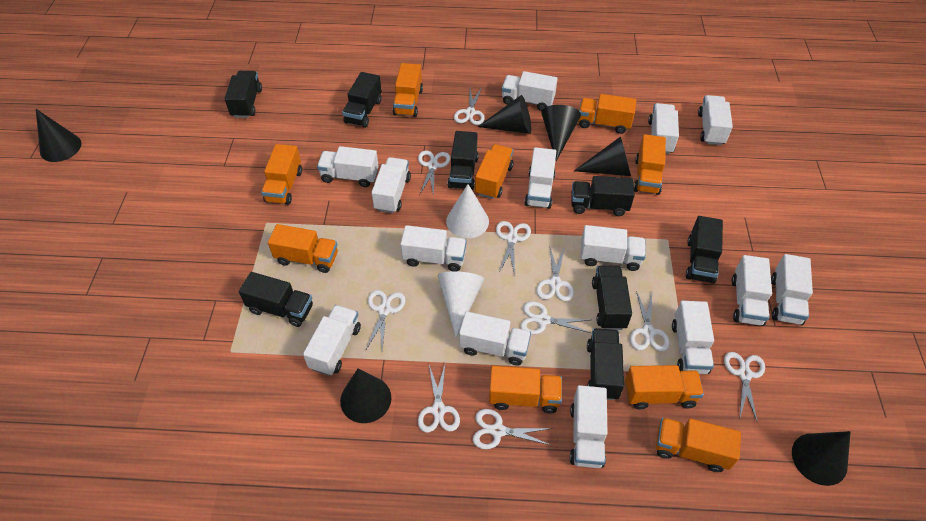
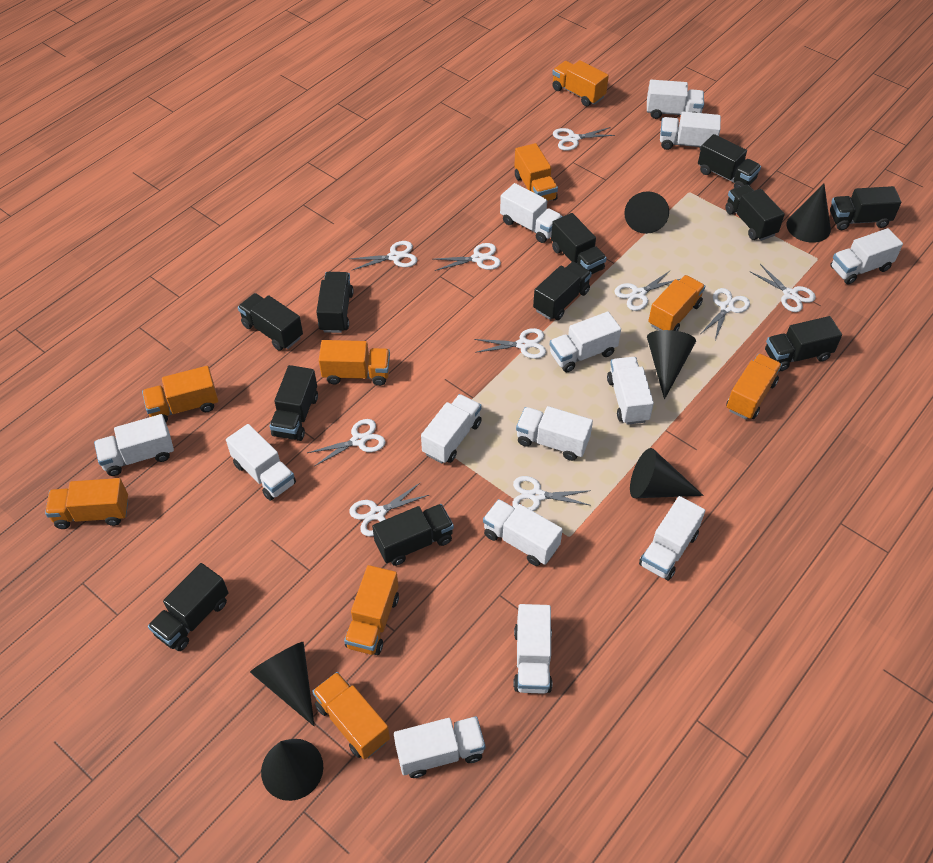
black truck: [224,71,262,118] [239,272,313,327] [342,72,382,128] [448,131,479,190] [571,176,635,216] [587,328,624,400] [592,265,632,330] [686,216,723,284] = 8 -> [148,563,229,651] [238,293,303,351] [270,365,318,441] [316,272,354,333] [372,504,454,566] [533,262,592,320] [551,213,607,274] [698,134,761,188] [725,184,785,241] [765,316,842,371] [830,186,901,230] = 11
white cone: [437,271,484,338] [446,184,489,238] = 2 -> none = 0

